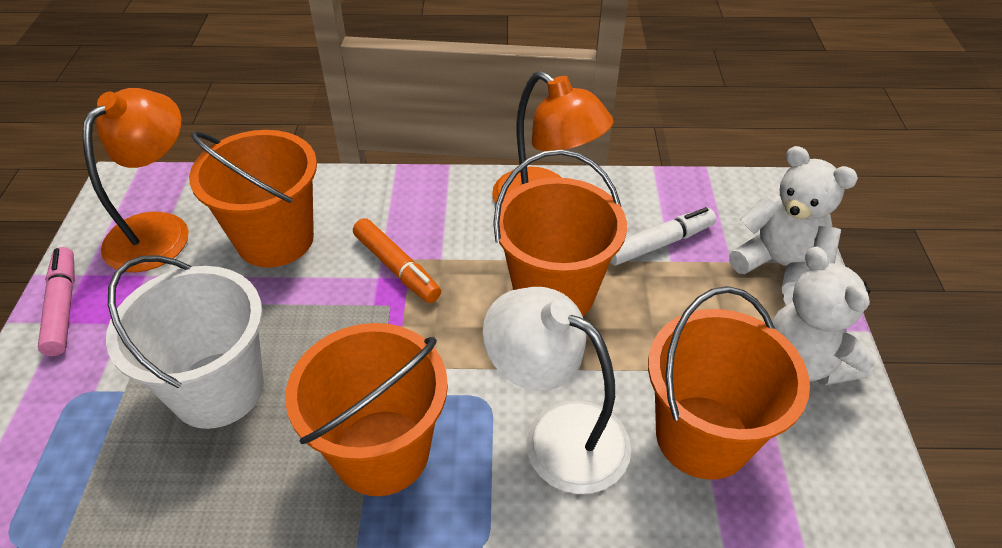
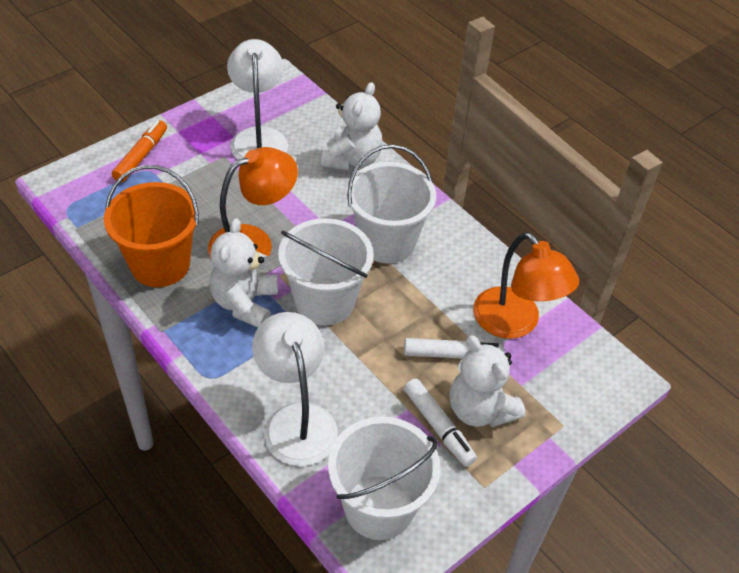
orange bucket: [189,130,317,268] [285,323,448,496] [493,149,627,316] [648,286,810,480] = 4 -> [104,165,199,287] = 1
pink marker: [38,247,75,356] = 1 -> none = 0
white bucket: [106,255,264,429] = 1 -> [278,218,374,325] [328,416,440,540] [347,145,436,264] = 3
white lamp: [482,287,631,494] = 1 -> [227,39,288,160] [252,312,338,466] = 2
white marker: [610,207,716,265] = 1 -> [404,338,504,359] [404,378,477,467] = 2
white teddy bear: [729,146,858,295] [772,247,877,386] = 2 -> [209,218,278,328] [321,82,383,171] [450,335,525,427] = 3

